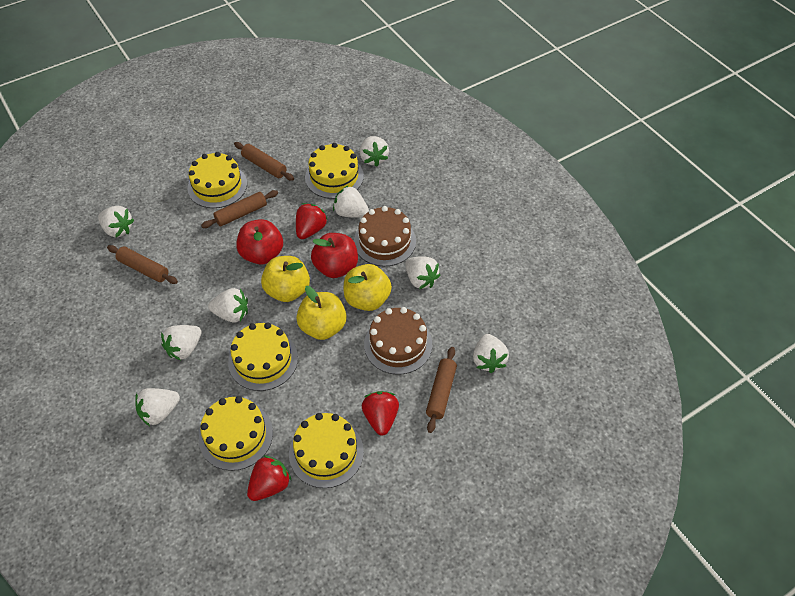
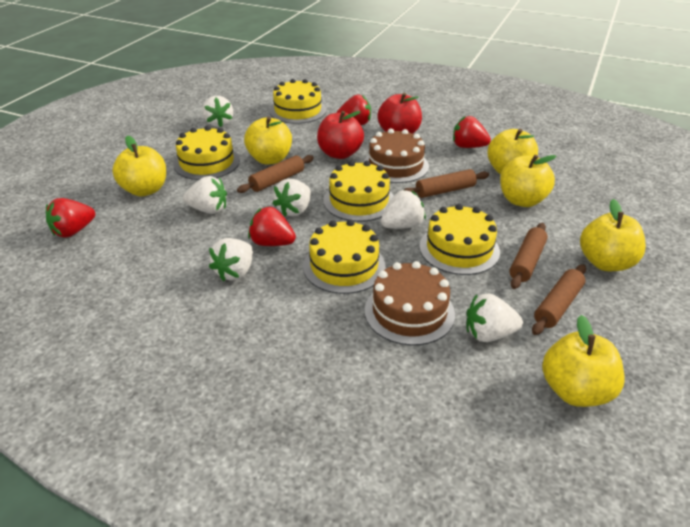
red strawberry: [247,455,292,501] [296,203,328,239] [362,391,399,436] = 3 -> [46,198,95,238] [248,206,296,246] [336,95,371,125] [453,116,491,148] = 4
white strawberry: [98,206,134,237] [135,388,180,426] [161,325,202,361] [208,288,248,323] [333,185,369,218] [360,136,389,167] [405,256,440,289] [473,334,509,373] = 8 -> [183,176,227,214] [202,96,233,127] [209,238,253,281] [273,179,311,217] [381,190,426,229] [466,294,523,342] = 6
yellow apple: [261,256,310,302] [296,286,347,340] [344,264,392,311] = 3 -> [112,136,166,196] [244,117,292,165] [488,129,538,175] [500,155,556,207] [542,315,625,407] [580,199,646,271] = 6

